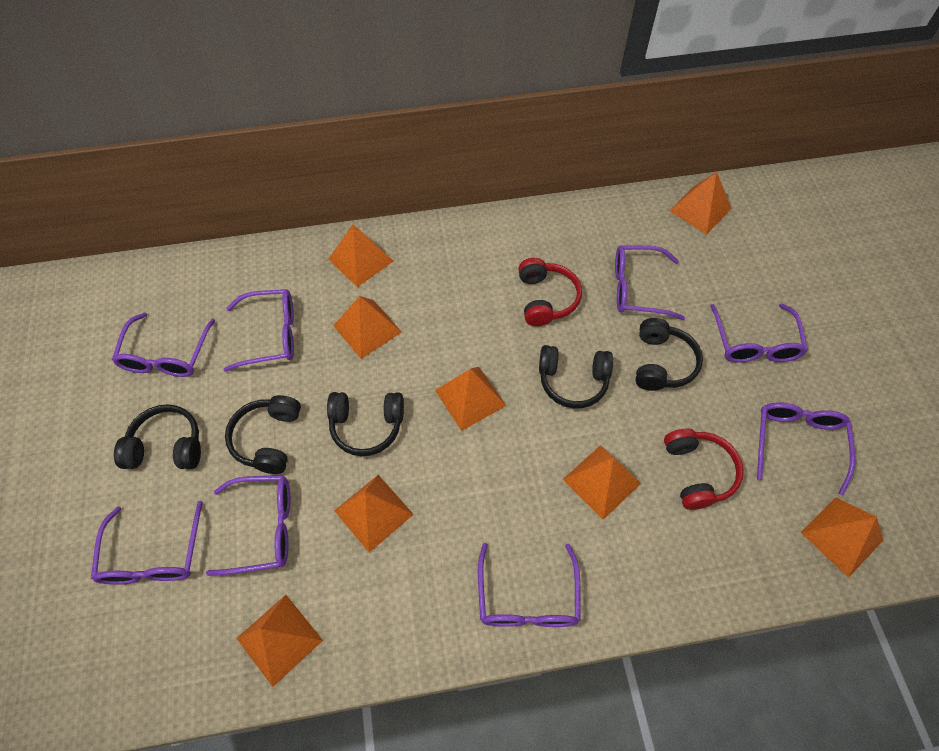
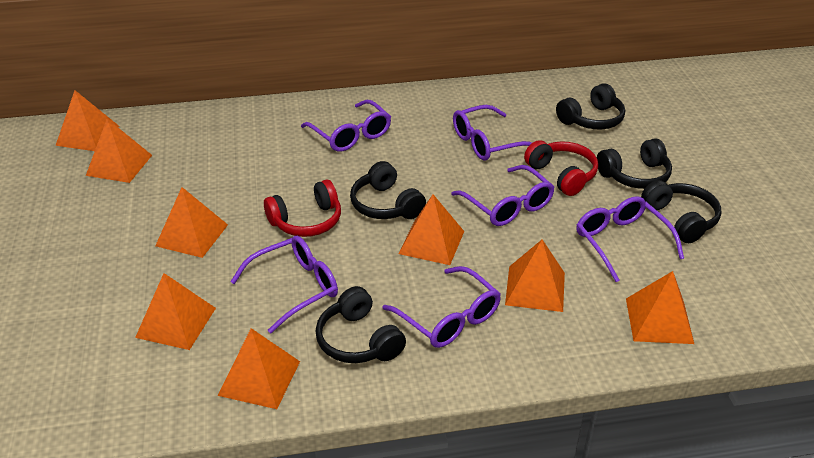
purple glasses: [91,501,203,585] [112,312,215,377] [206,475,290,576] [224,289,294,372] [478,543,581,627] [615,245,685,320] [710,303,808,363] [757,402,855,495] = 8 -> [230,236,338,334] [301,100,391,152] [382,266,501,348] [451,165,555,226] [453,105,532,161] [576,196,684,282] = 6

